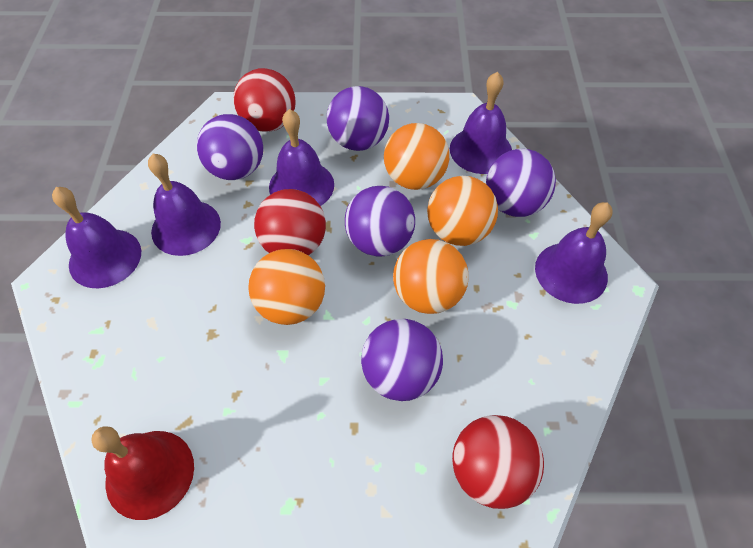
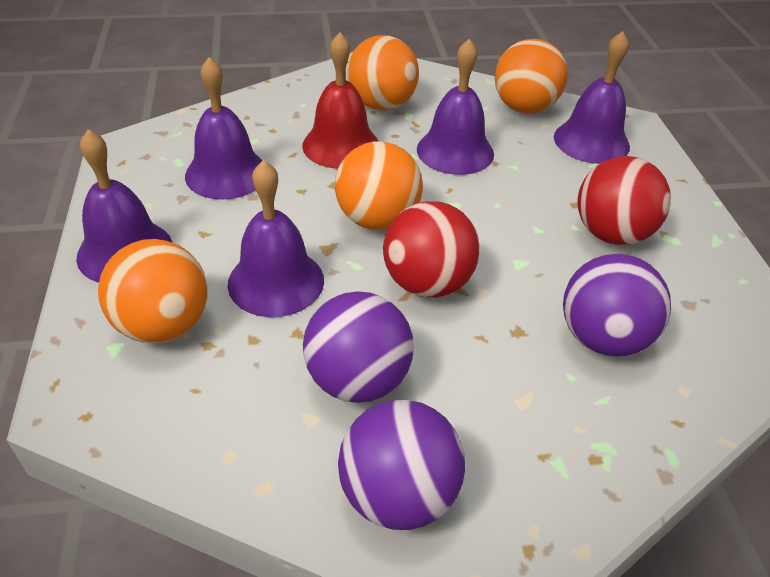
purple ball: [197,114,263,180] [327,86,389,151] [345,186,415,257] [361,319,443,401] [486,149,556,217] = 5 -> [303,291,414,403] [338,400,465,530] [563,254,671,357] = 3
red ball: [234,68,296,132] [254,189,326,255] [452,415,544,509] = 3 -> [383,201,480,298] [578,156,671,245] = 2

